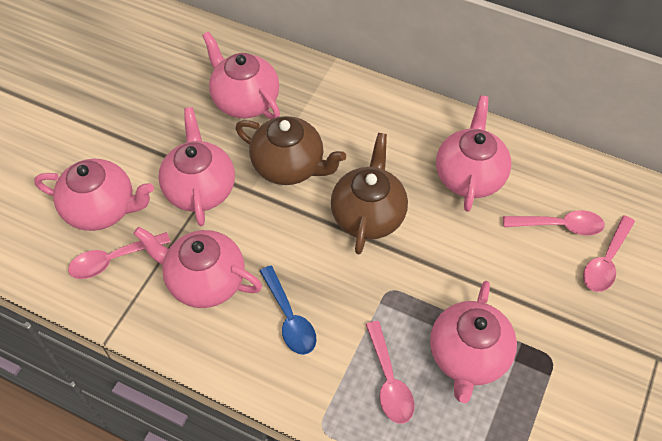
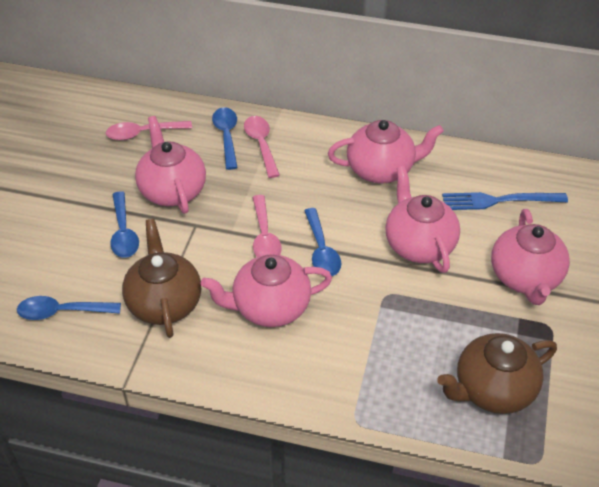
blue fork: none = 0 -> [442,192,568,210] = 1
blue spoon: [260,266,317,355] = 1 -> [17,296,121,320] [111,191,139,258] [212,107,238,170] [304,208,341,276] = 4
pink spoon: [68,232,171,279] [366,321,415,424] [503,210,605,236] [583,215,635,292] = 4 -> [106,121,192,140] [244,116,280,178] [253,195,282,257] = 3
pink teapot: [34,159,154,231] [133,227,262,308] [158,107,235,226] [202,31,280,119] [430,281,517,403] [436,96,511,212] = 6 -> [135,116,206,214] [201,254,332,327] [328,120,444,183] [385,166,460,273] [491,209,570,305] = 5

